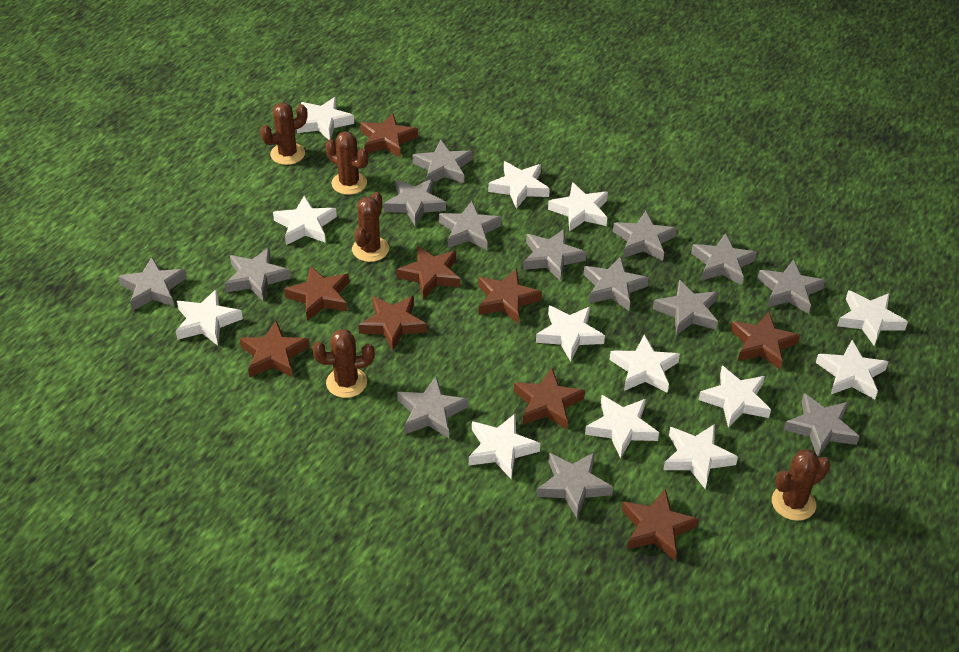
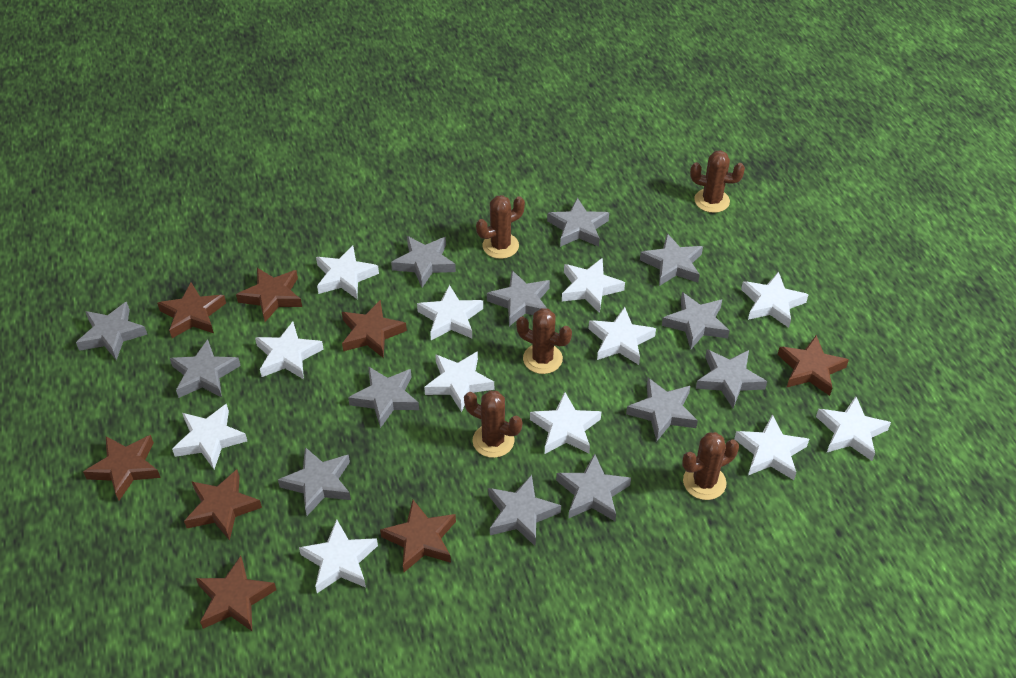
brown star: [239,321,310,377] [284,266,349,321] [358,296,427,351] [360,113,418,158] [396,245,461,299] [478,269,542,323] [514,368,585,429] [622,489,699,560] [730,312,800,369] = 9 -> [83,435,161,500] [157,282,226,338] [184,469,262,541] [196,556,276,631] [236,268,302,322] [342,300,407,358] [380,500,456,572] [778,335,849,396] = 8
grey star: [118,257,187,311] [225,247,291,302] [384,179,446,226] [397,376,468,438] [413,140,472,183] [439,201,502,250] [523,229,586,281] [537,452,613,518] [584,256,649,311] [613,211,677,261] [653,279,718,335] [691,233,757,285] [757,259,826,314] [784,393,860,457] = 14 -> [76,302,147,360] [170,339,241,398] [278,447,351,516] [348,366,419,428] [391,236,456,287] [487,270,550,326] [488,475,561,547] [547,198,609,247] [556,453,631,521] [626,378,698,441] [640,233,703,286] [662,292,730,349] [696,349,767,408] = 13
white star: [176,289,243,345] [273,196,337,245] [297,97,354,140] [469,414,540,479] [488,161,550,209] [536,306,605,362] [548,182,608,232] [585,395,659,459] [610,335,680,393] [663,424,738,489] [699,366,771,428] [816,340,888,399] [837,290,908,346] = 13 -> [172,404,247,469] [255,322,324,380] [299,519,378,593] [316,245,379,299] [417,285,483,340] [424,351,494,412] [530,392,601,454] [562,258,625,313] [588,307,656,365] [734,414,809,480] [741,272,809,328] [816,396,891,461] = 12

